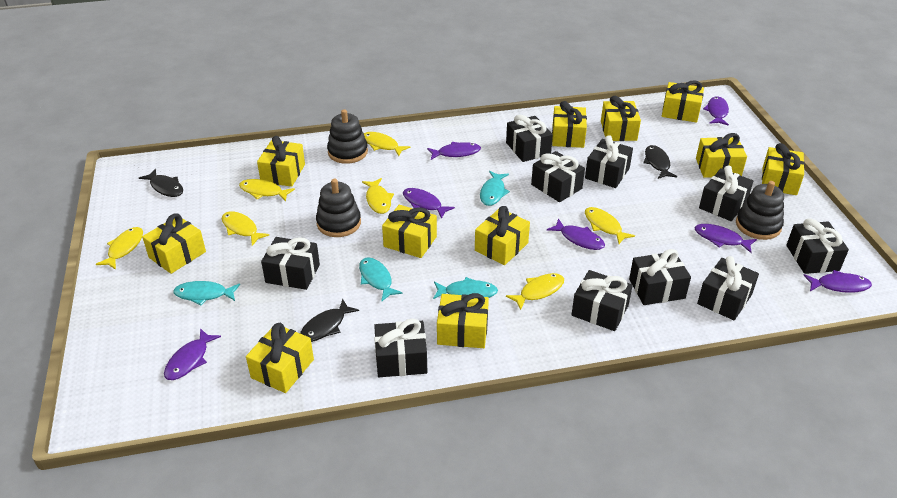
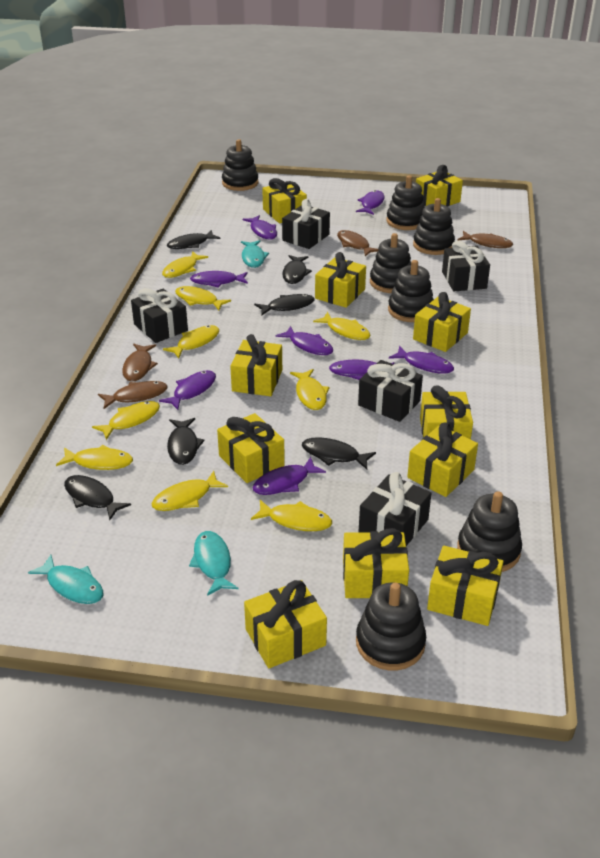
black fish: [139,169,183,197] [300,299,359,342] [643,145,677,179] = 3 -> [64,475,131,520] [167,230,221,249] [167,418,205,465] [254,294,315,316] [282,255,312,284] [302,437,376,470] = 6
black gift: [261,237,320,290] [374,319,427,377] [506,115,553,162] [531,151,585,202] [572,270,633,331] [585,135,633,188] [629,249,691,305] [697,256,759,320] [699,166,753,221] [786,219,849,274] = 10 -> [131,288,188,343] [282,199,330,249] [358,360,423,422] [359,472,431,546] [442,241,490,291] = 5
black stacking toy: [316,179,361,237] [327,109,368,164] [736,181,784,240] = 3 -> [222,139,259,191] [356,582,426,671] [370,233,411,293] [386,176,425,230] [388,260,434,322] [413,198,455,255] [457,491,522,572] = 7
brown fish: none = 0 -> [98,381,168,409] [122,344,158,382] [337,230,379,256] [457,231,513,248] = 4
purple fish: [164,328,221,380] [403,188,455,219] [427,142,481,160] [547,218,605,250] [695,224,757,253] [703,96,729,125] [803,270,872,293] = 7 -> [159,370,216,410] [190,271,248,288] [242,215,277,240] [253,457,326,495] [276,326,333,355] [329,359,395,380] [356,190,385,215] [389,346,454,374] = 8
turquoise fish: [173,281,240,306] [359,257,403,302] [433,277,498,299] [480,171,510,206] = 4 -> [28,554,103,604] [189,531,238,596] [241,240,269,268] = 3
yellow fish: [96,227,143,270] [222,211,270,245] [239,179,295,201] [362,178,394,214] [364,132,411,156] [506,273,564,310] [585,207,635,244] = 7 -> [56,445,133,470] [92,401,160,440] [152,471,228,511] [162,251,208,278] [163,325,219,359] [175,286,231,311] [251,500,332,531] [290,369,329,410] [313,312,371,340] = 9

